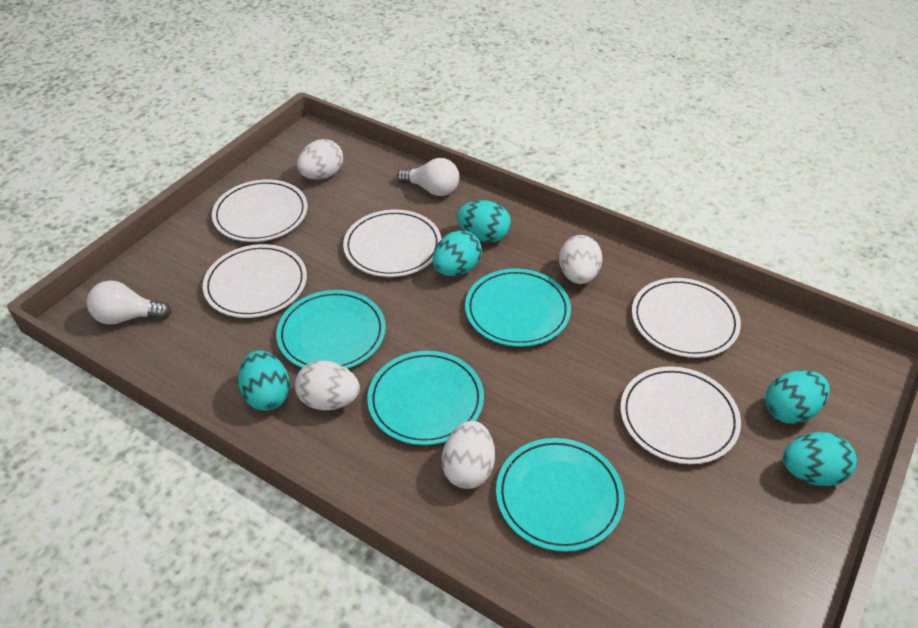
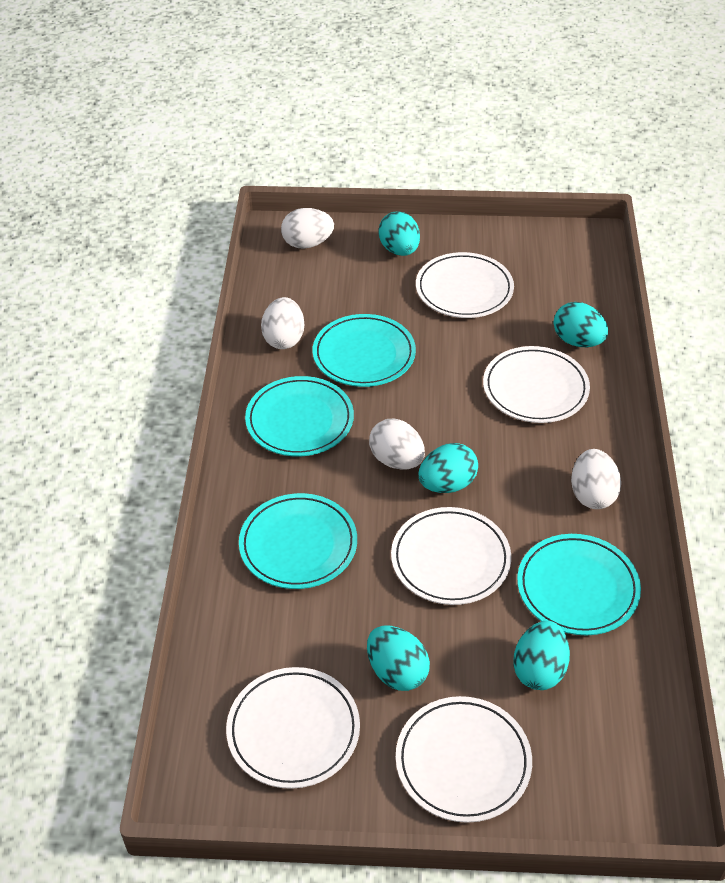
white light bulb: [87,280,171,325] [397,158,459,196] = 2 -> none = 0

